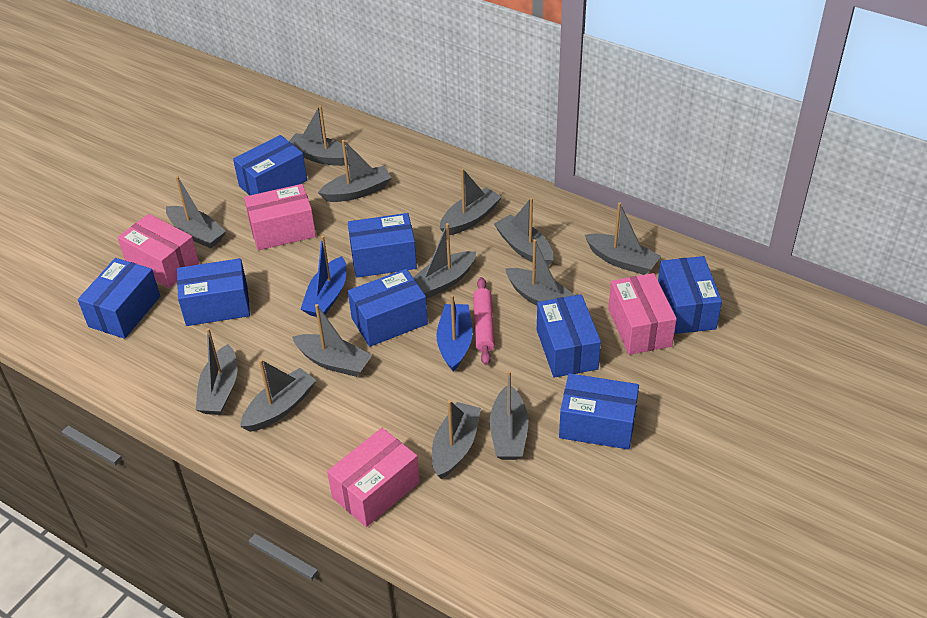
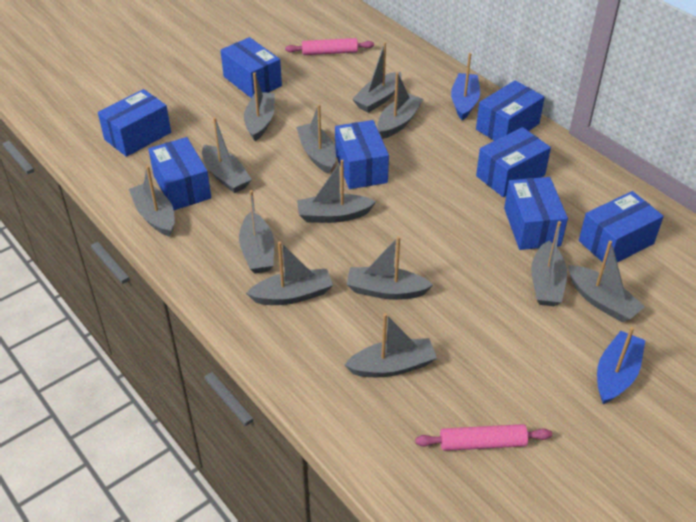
pink box: [118,214,199,288] [244,184,316,250] [327,428,420,527] [608,273,677,355] = 4 -> none = 0
pink rolling pin: [473,277,495,365] = 1 -> [285,38,374,55] [415,424,552,451] = 2

